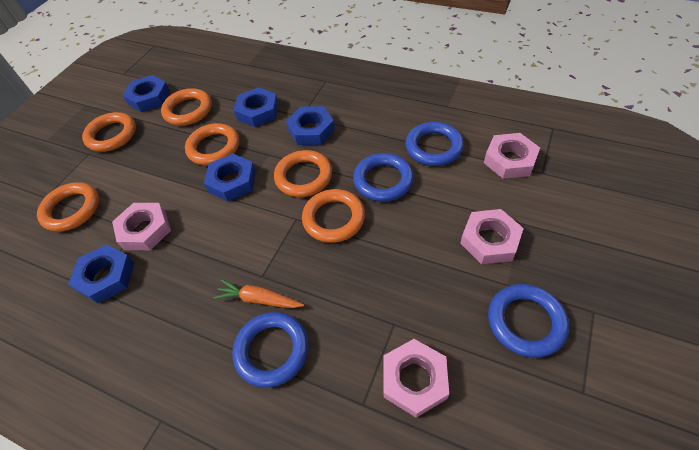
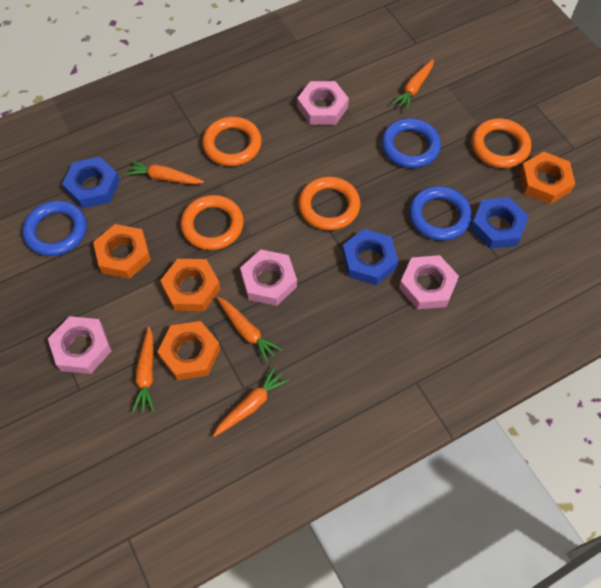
blue nut: [68,244,134,303] [123,75,170,112] [204,154,256,202] [234,87,279,127] [286,106,335,145] = 5 -> [62,157,120,208] [342,229,399,285] [471,197,529,249] = 3
blue ring: [233,312,309,387] [353,153,414,202] [405,122,464,166] [488,284,569,358] = 4 -> [22,200,87,256] [381,118,441,168] [409,186,472,241] = 3
orange carrot: [213,280,304,308] = 1 -> [125,160,204,184] [132,327,154,413] [213,366,289,437] [217,297,283,363] [392,59,434,111] = 5
orange nut: none = 0 -> [93,224,151,279] [157,321,220,380] [160,259,221,311] [520,152,575,204] = 4
orange ring: [37,182,99,232] [82,112,136,152] [161,88,212,126] [185,123,239,165] [274,150,332,197] [302,189,365,243] = 6 -> [181,195,244,250] [202,117,262,166] [298,176,360,230] [471,118,531,168] = 4

